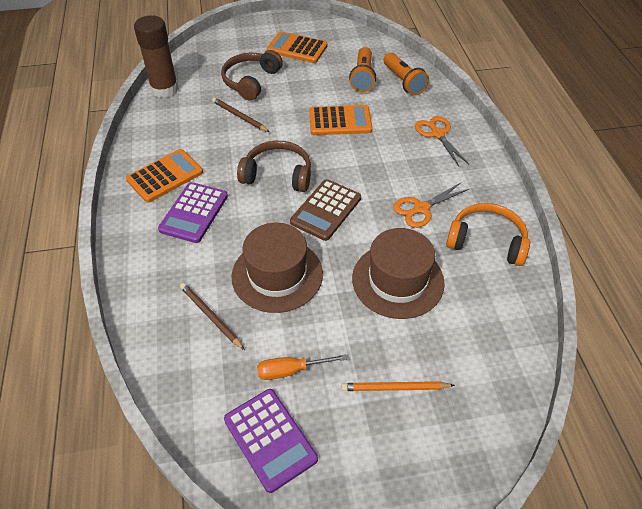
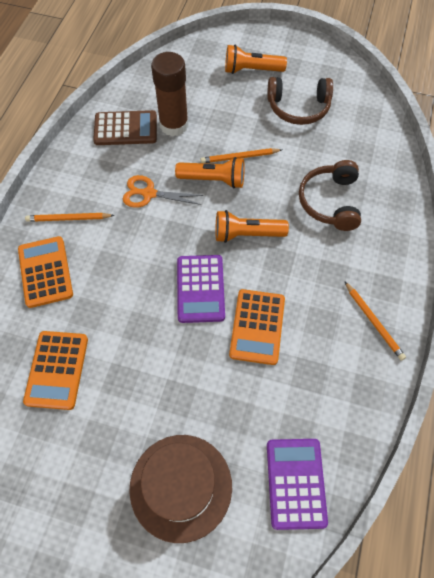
brown hat: [231,223,323,313] [352,228,445,319] = 2 -> [129,435,232,543] = 1
brown pencil: [180,283,245,350] [212,97,270,132] = 2 -> none = 0
orange flashlight: [349,47,376,92] [384,52,429,96] = 2 -> [175,157,245,189] [215,210,289,243] [225,45,287,74] = 3
orange headphones: [446,203,530,266] = 1 -> none = 0
orange pencil: [341,381,455,391] = 1 -> [25,213,115,222] [201,148,282,163] [345,282,406,361] = 3
orange scissors: [393,183,469,228] [415,116,469,166] = 2 -> [123,175,204,208] = 1
orange screwdriver: [257,354,347,380] = 1 -> none = 0

